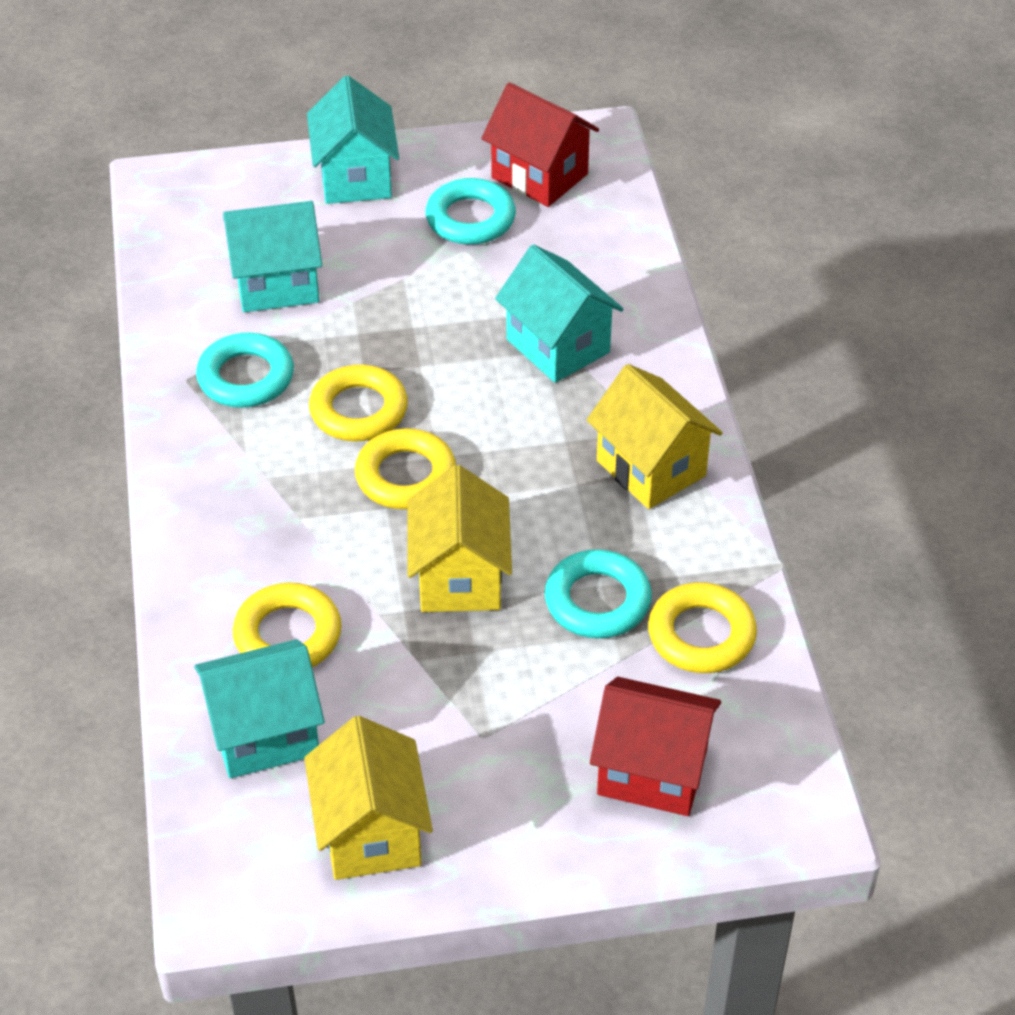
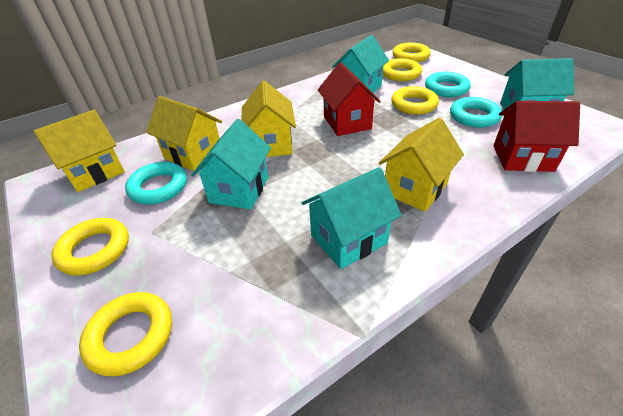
yellow house: [304,716,433,880] [407,465,512,612] [587,364,723,509] = 3 -> [33,110,125,192] [146,96,222,171] [242,80,296,157] [379,118,464,212] = 4
yellow ring: [233,583,341,667] [309,365,408,441] [355,428,456,509] [648,582,757,673] = 4 -> [51,218,129,275] [79,292,172,376] [383,58,422,81] [391,86,439,115] [392,43,431,62] = 5

